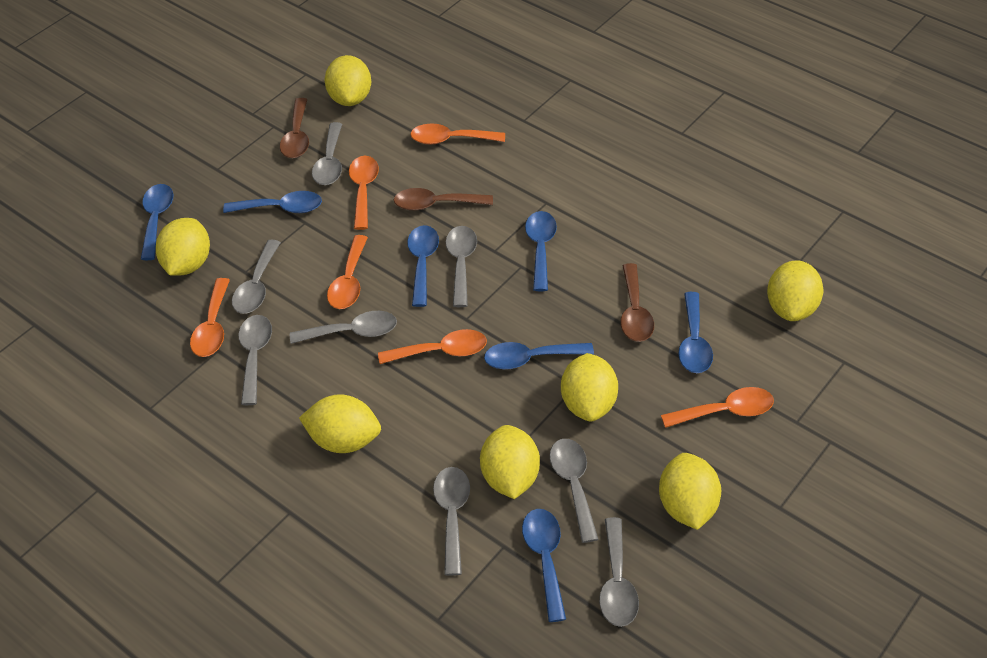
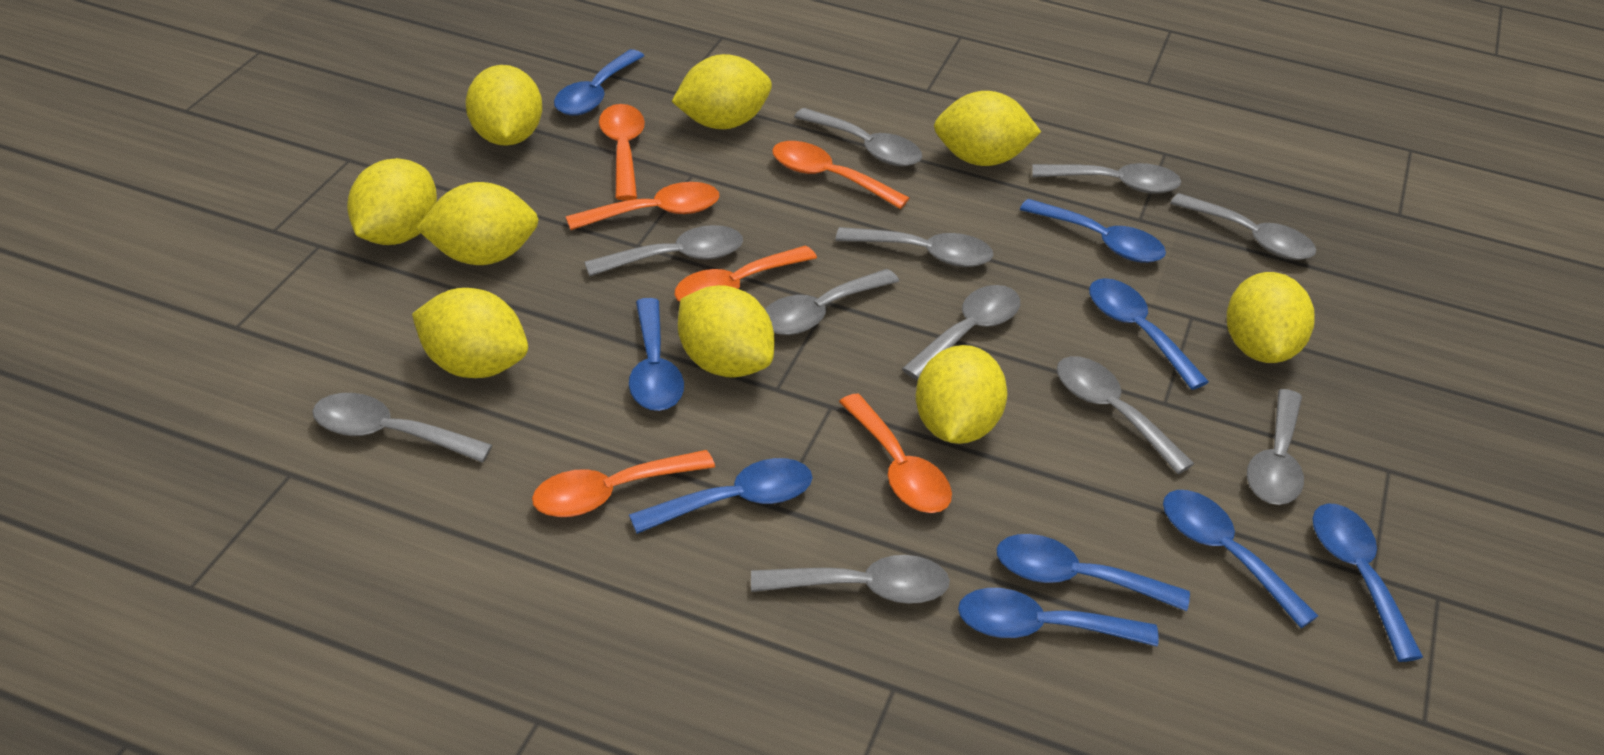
blue spoon: [141,184,173,260] [223,191,322,213] [407,225,439,307] [484,342,594,369] [522,509,566,622] [525,211,557,291] [678,292,713,373] = 7 -> [554,49,644,116] [629,298,684,411] [629,458,813,534] [958,588,1159,647] [997,534,1190,611] [1020,199,1166,263] [1089,278,1209,390] [1163,490,1318,628] [1312,504,1423,662] = 9
brown spoon: [280,98,309,158] [394,188,493,211] [621,263,654,342] = 3 -> none = 0
grey spoon: [232,240,281,314] [239,315,272,405] [290,311,397,344] [312,122,342,185] [433,467,470,576] [446,226,477,307] [550,439,599,543] [599,517,639,627] = 8 -> [312,393,492,463] [584,225,743,276] [751,555,950,604] [765,269,899,335] [794,108,922,166] [835,227,993,267] [902,285,1020,380] [1032,163,1181,194] [1057,356,1194,474] [1170,193,1316,260] [1247,389,1304,505] = 11
yellow lemon: [156,218,210,276] [299,394,381,453] [325,55,371,106] [480,425,540,499] [561,353,618,422] [659,453,721,530] [767,260,823,321] = 7 -> [347,158,437,245] [412,288,528,378] [416,182,539,265] [466,65,542,146] [672,54,772,129] [678,285,775,378] [916,345,1007,444] [934,91,1041,166] [1227,272,1315,363] = 9

